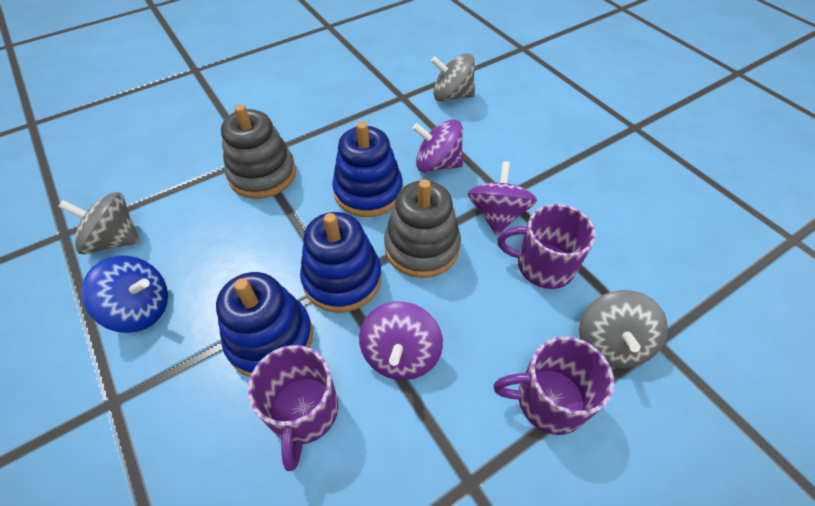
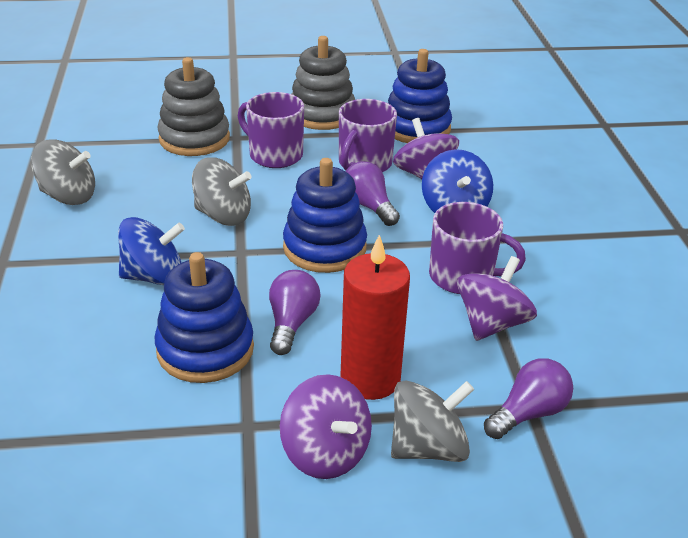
blue spinning top: [81,256,168,333] = 1 -> [118,217,185,285] [422,149,493,213] = 2
purple light bulb: none = 0 -> [269,270,321,355] [346,161,400,226] [484,358,573,439] = 3
red candle: none = 0 -> [340,235,410,400] = 1

